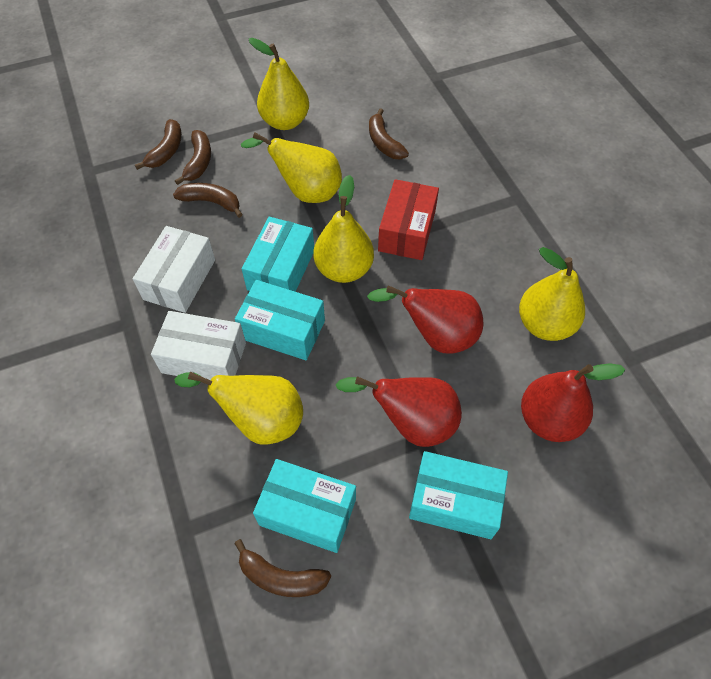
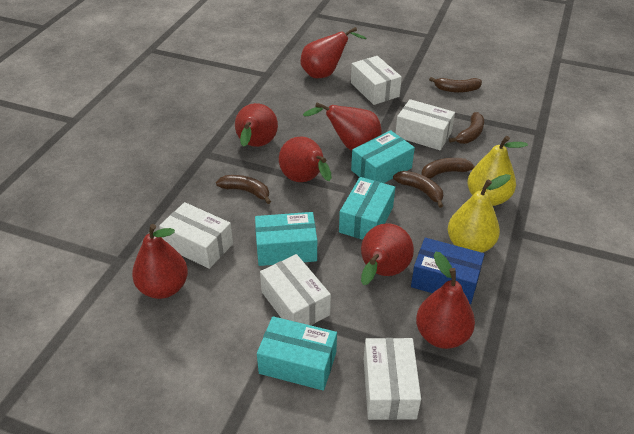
blue box: none = 0 -> [411,238,485,304] = 1
red box: [378,179,439,260] = 1 -> none = 0
red pear: [335,376,462,447] [367,285,483,354] [521,363,625,442] = 3 -> [132,224,188,299] [235,103,278,147] [279,136,331,182] [301,27,367,78] [303,102,382,150] [361,223,414,285] [416,251,475,349] = 7
white box: [133,226,215,313] [151,311,246,380] = 2 -> [159,202,233,269] [260,254,331,325] [351,56,402,105] [364,338,421,420] [395,99,455,150] = 5
yellow pear: [174,372,303,445] [241,132,342,203] [249,38,309,130] [314,175,374,283] [519,247,585,341] = 5 -> [448,174,511,253] [468,136,528,206] = 2

